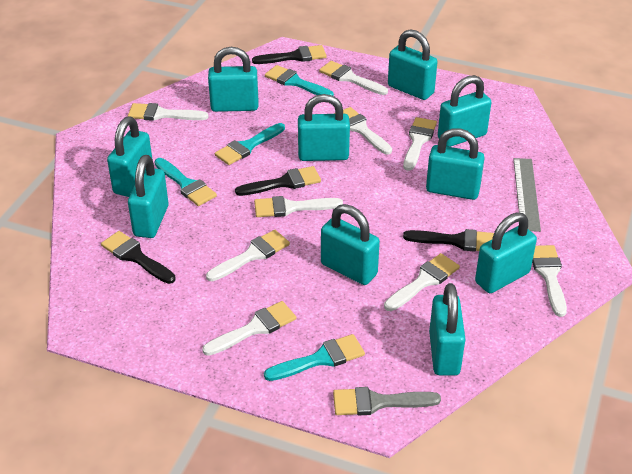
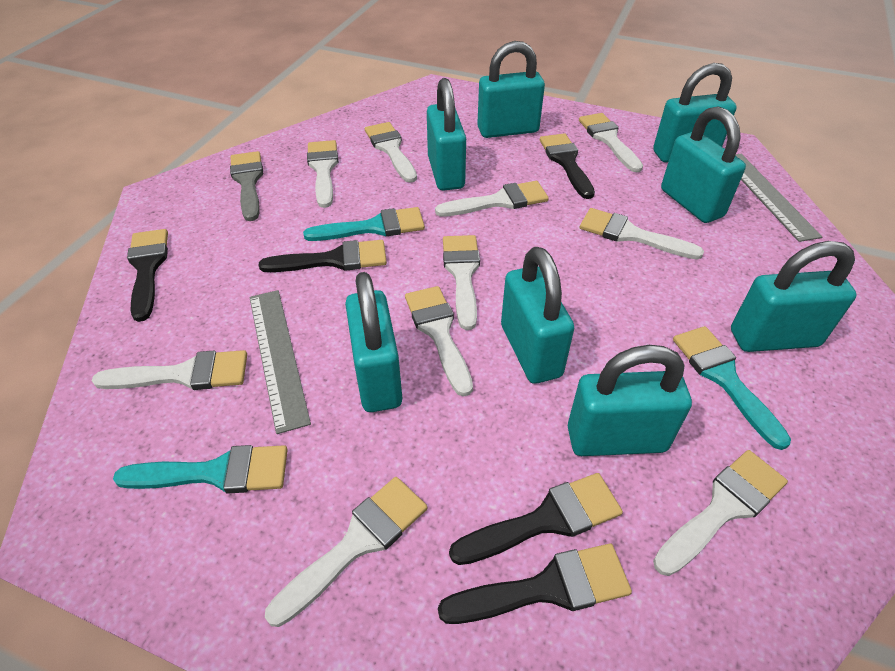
black brush: [101,231,176,284] [235,166,321,196] [252,45,327,64] [403,229,494,252] = 4 -> [127,229,168,322] [259,240,387,272] [438,543,632,624] [449,473,623,565] [540,133,595,199] = 5
grey ruler: [513,158,541,232] = 1 -> [249,290,311,434] [735,154,822,242] = 2
turquoise brush: [155,158,217,206] [215,123,285,165] [264,334,365,381] [265,65,334,96] = 4 -> [113,445,288,494] [303,207,425,241] [673,326,791,450] = 3
turquoise padlock: [107,117,152,197] [128,155,169,238] [208,47,258,112] [298,94,350,161] [321,204,380,285] [388,29,437,100] [426,128,485,200] [429,283,465,375] [438,75,492,147] [475,212,537,293] = 10 -> [345,272,402,412] [427,78,466,191] [477,41,545,138] [501,247,574,384] [568,345,692,456] [653,63,737,162] [661,106,746,223] [731,241,857,352] = 8
white brush: [128,103,209,121] [202,301,296,356] [206,230,290,281] [254,196,343,217] [319,61,388,95] [334,107,392,155] [384,253,460,311] [403,117,437,171] [532,245,567,317] = 9 -> [92,350,247,390] [265,477,427,627] [307,140,338,208] [365,122,417,183] [405,286,473,397] [435,181,549,217] [443,235,480,330] [579,113,643,172] [580,208,704,260] [653,450,788,576] = 10

